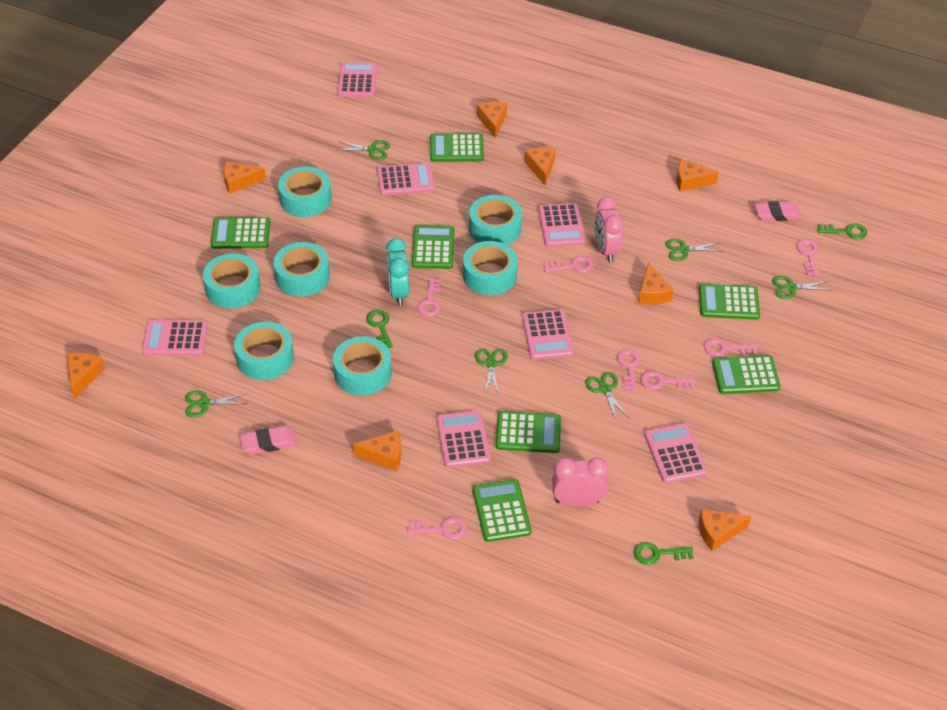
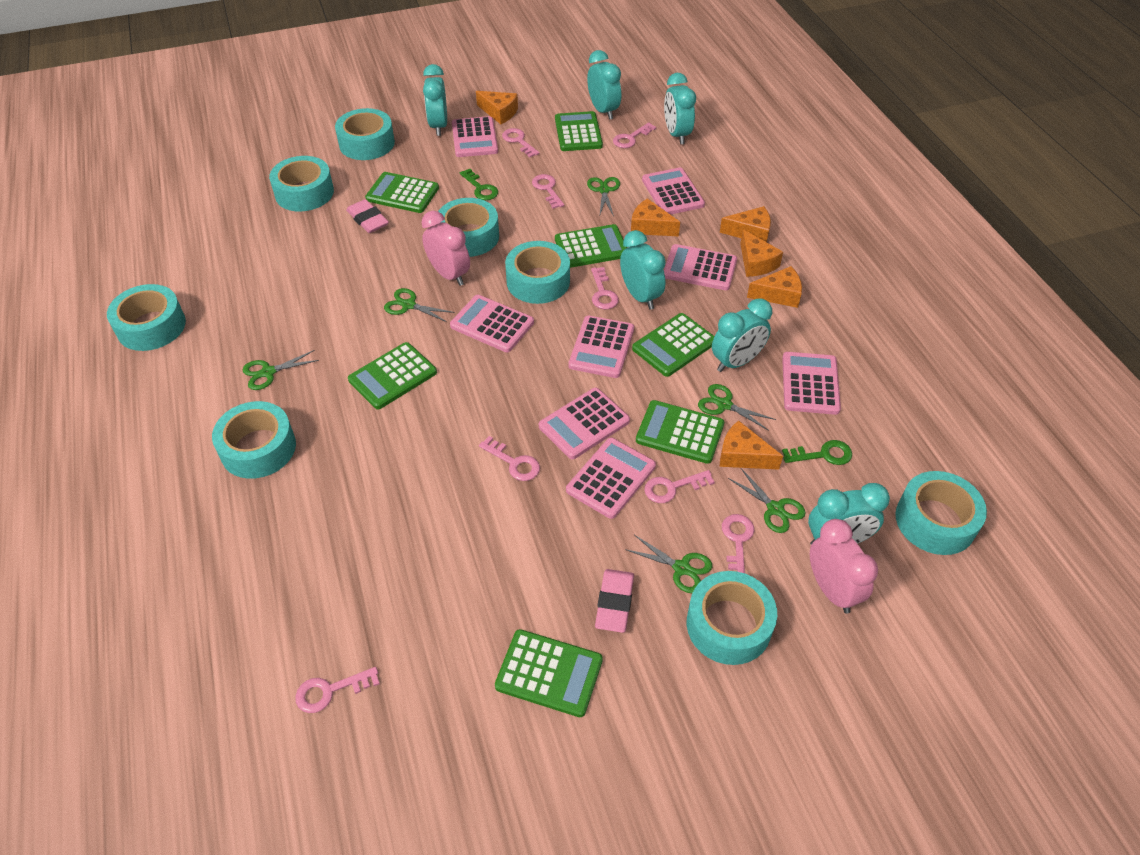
green key: [366,310,393,348] [634,542,694,565] [818,223,867,239] = 3 -> [460,168,498,200] [782,440,852,465] = 2
orange cheese: [67,353,105,399] [224,161,266,194] [353,430,401,471] [477,102,507,138] [524,147,556,185] [638,263,673,305] [676,159,719,191] [699,509,751,551] = 8 -> [476,91,518,124] [631,198,680,236] [720,206,771,242] [720,420,783,470] [740,229,783,277] [747,266,802,308] = 6
pink calculator: [142,320,208,356] [338,62,377,98] [377,163,435,196] [437,410,491,468] [522,310,574,360] [538,203,585,247] [645,424,708,483] = 7 -> [450,295,534,352] [452,116,498,157] [539,388,630,459] [566,438,656,519] [568,316,634,378] [642,168,705,215] [664,244,737,290] [782,352,841,415] = 8
pink key: [407,517,467,540] [417,278,441,317] [543,256,594,273] [617,349,641,391] [641,371,695,390] [704,338,757,357] [796,239,819,276] = 7 -> [295,667,380,713] [479,436,540,481] [502,128,540,158] [532,174,564,209] [591,267,619,309] [613,122,656,148] [644,470,715,503] [722,514,754,573] = 8
turquoise clock: [386,238,409,305] = 1 -> [423,64,447,136] [587,50,621,120] [620,230,666,310] [664,73,696,145] [712,299,772,372] [808,483,890,545] = 6
turquoise tape: [203,254,261,309] [234,322,294,380] [274,242,330,297] [278,166,332,217] [333,336,392,395] [463,241,518,295] [469,195,522,245] = 7 -> [107,284,186,351] [212,401,296,479] [269,156,334,211] [335,108,395,160] [438,198,499,257] [505,241,570,304] [687,571,777,665] [895,471,987,555] = 8

